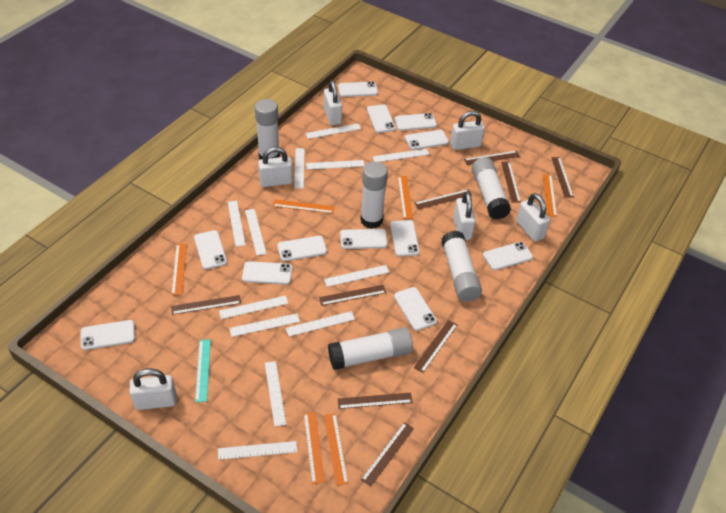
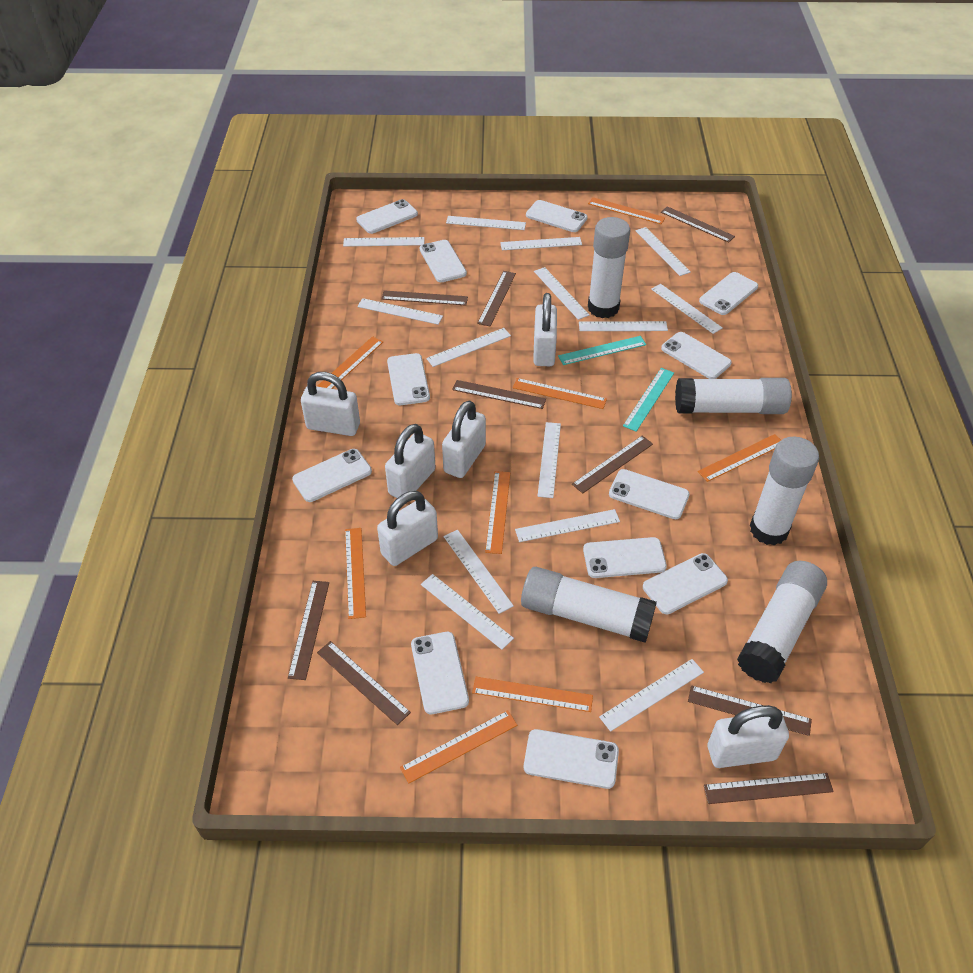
orange ruler: [171,244,187,295] [273,199,335,214] [304,412,325,484] [324,413,348,486] [398,176,413,219] [542,174,557,217] = 6 -> [317,336,383,389] [345,528,366,619] [400,710,517,783] [472,677,593,712] [485,471,510,554] [513,378,607,409] [588,197,666,224] [698,434,781,482] = 8
turquoise ruler: [195,340,211,402] = 1 -> [558,336,646,365] [623,368,674,432] = 2
white ruler: [218,441,297,460] [219,296,288,319] [228,201,245,247] [229,313,300,337] [245,209,267,256] [265,361,286,427] [286,311,355,337] [294,148,305,189] [306,123,361,139] [306,160,365,170] [324,265,389,287] [372,149,429,162] = 12 -> [343,237,425,247] [357,298,443,325] [421,574,514,650] [426,328,511,367] [444,530,514,614] [446,216,526,230] [500,237,582,250] [515,509,620,542] [534,267,589,320] [537,422,561,498] [579,321,668,331] [599,659,704,732] [636,227,691,276] [651,284,722,334] = 14

